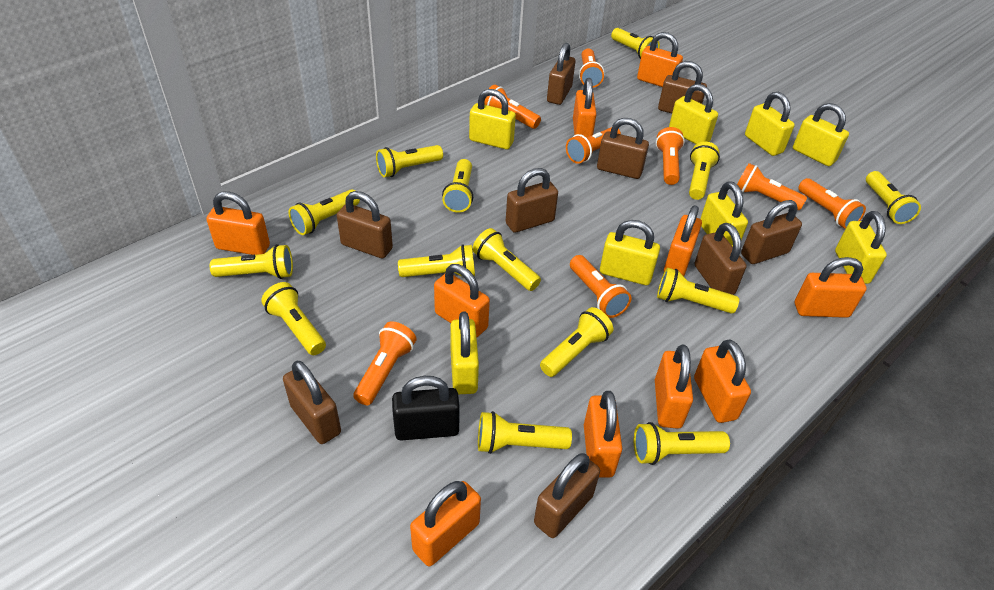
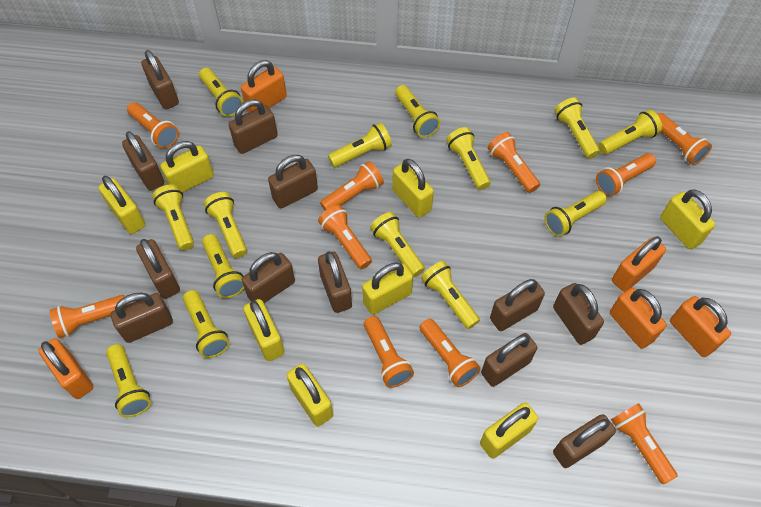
black padlock: [392,376,460,441] = 1 -> none = 0
brown padlock: [283,361,341,444] [337,191,393,259] [506,168,558,233] [534,453,600,538] [547,43,575,105] [597,118,649,179] [658,61,707,113] [695,223,747,295] [741,200,802,264] = 9 -> [111,293,173,343] [122,131,164,191] [136,239,180,299] [141,50,179,109] [228,100,278,154] [242,252,295,303] [268,155,318,208] [318,251,352,313] [481,333,537,387] [490,279,545,331] [553,283,604,345] [553,414,616,468] = 12
orange flashlight: [353,321,416,405] [485,85,541,129] [566,127,621,164] [570,255,631,318] [579,48,604,88] [656,127,685,185] [737,163,807,210] [798,178,866,229] = 8 -> [50,295,128,338] [127,102,179,149] [318,205,372,269] [320,161,384,210] [364,316,414,388] [419,319,481,387] [488,132,540,193] [596,153,656,196] [611,403,677,484] [657,113,712,165] = 10
orange padlock: [206,192,270,255] [410,481,481,566] [434,264,490,338] [573,78,597,137] [584,391,622,478] [637,32,683,87] [655,345,693,429] [664,205,702,276] [694,339,751,423] [795,257,867,318] = 10 -> [38,338,93,399] [241,60,287,112] [610,288,667,349] [612,236,666,292] [670,296,731,357] = 5

